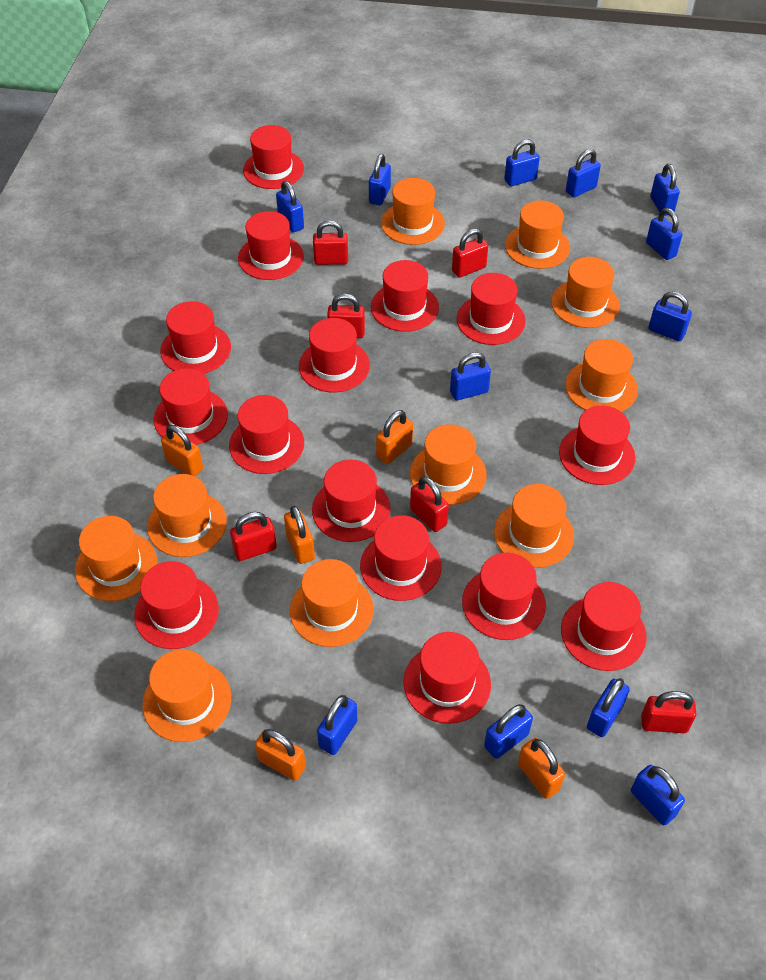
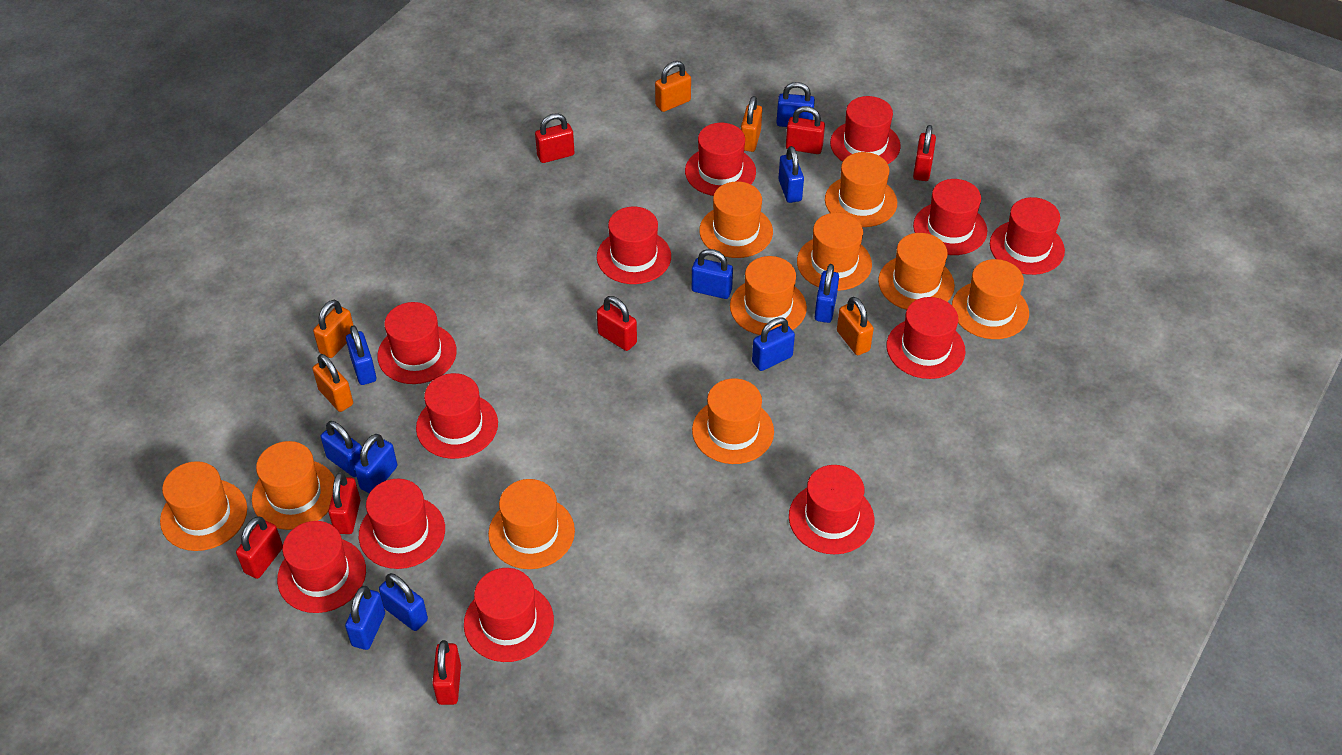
blue padlock: [276,181,304,233] [317,695,357,755] [369,154,391,205] [450,352,491,401] [484,704,533,759] [504,140,540,186] [566,149,601,198] [587,678,630,737] [631,765,685,825] [646,208,682,260] [649,291,692,341] [650,164,680,216] = 12 -> [321,421,362,477] [345,586,385,650] [346,325,376,385] [354,434,397,493] [379,573,428,631] [692,249,733,299] [752,317,795,371] [776,82,815,127] [778,146,804,203] [815,264,839,323] = 10
red hat: [134,561,219,649] [154,368,228,445] [160,301,231,374] [229,395,304,474] [238,211,304,280] [243,125,304,189] [299,318,370,392] [312,460,391,542] [360,515,441,601] [371,260,439,332] [403,632,491,724] [457,273,526,345] [462,553,546,640] [559,406,635,485] [561,582,647,671] = 15 -> [277,521,366,613] [359,479,445,569] [377,302,457,384] [416,373,498,459] [464,568,554,662] [597,207,671,284] [685,123,756,196] [789,465,874,554] [830,96,901,164] [887,297,965,379] [913,179,987,255] [990,197,1065,275] = 12
red padlock: [230,512,277,561] [313,220,348,265] [327,293,365,338] [410,476,449,532] [452,228,488,278] [641,691,697,733] = 6 -> [236,516,283,579] [328,472,360,534] [432,640,461,705] [535,113,575,163] [597,296,637,351] [786,106,825,154] [913,125,936,181] = 7

